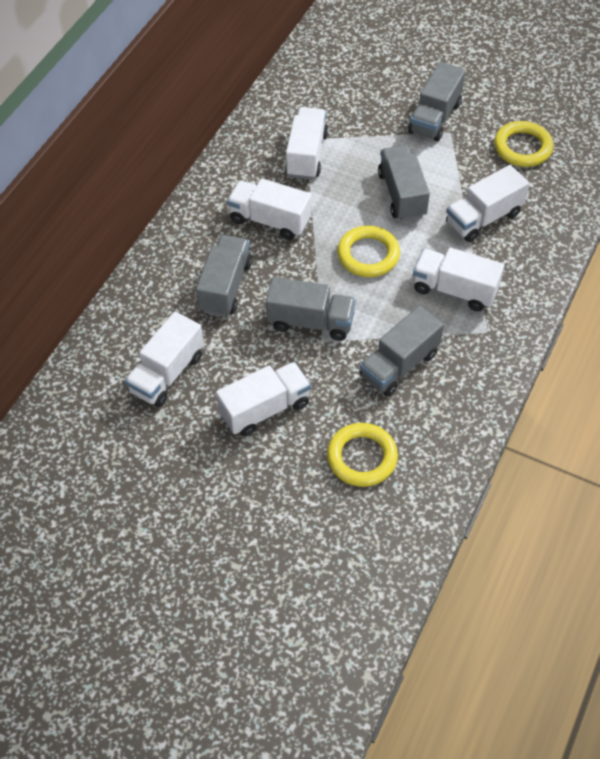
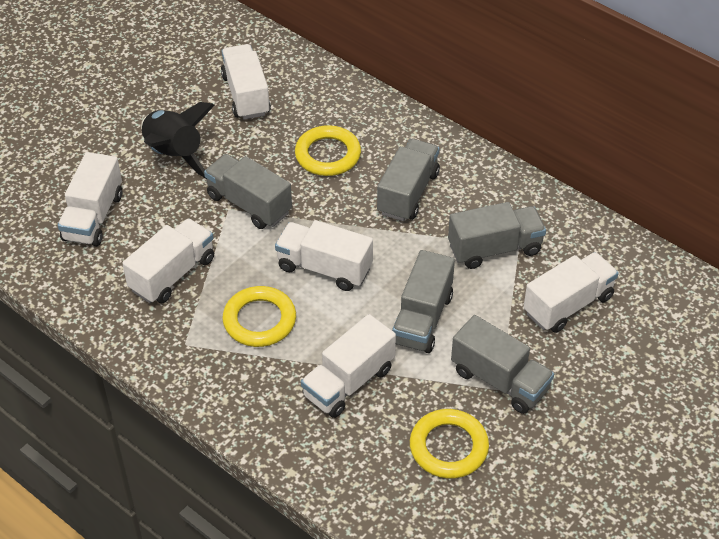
black rocket: none = 0 -> [141,102,215,179] = 1

